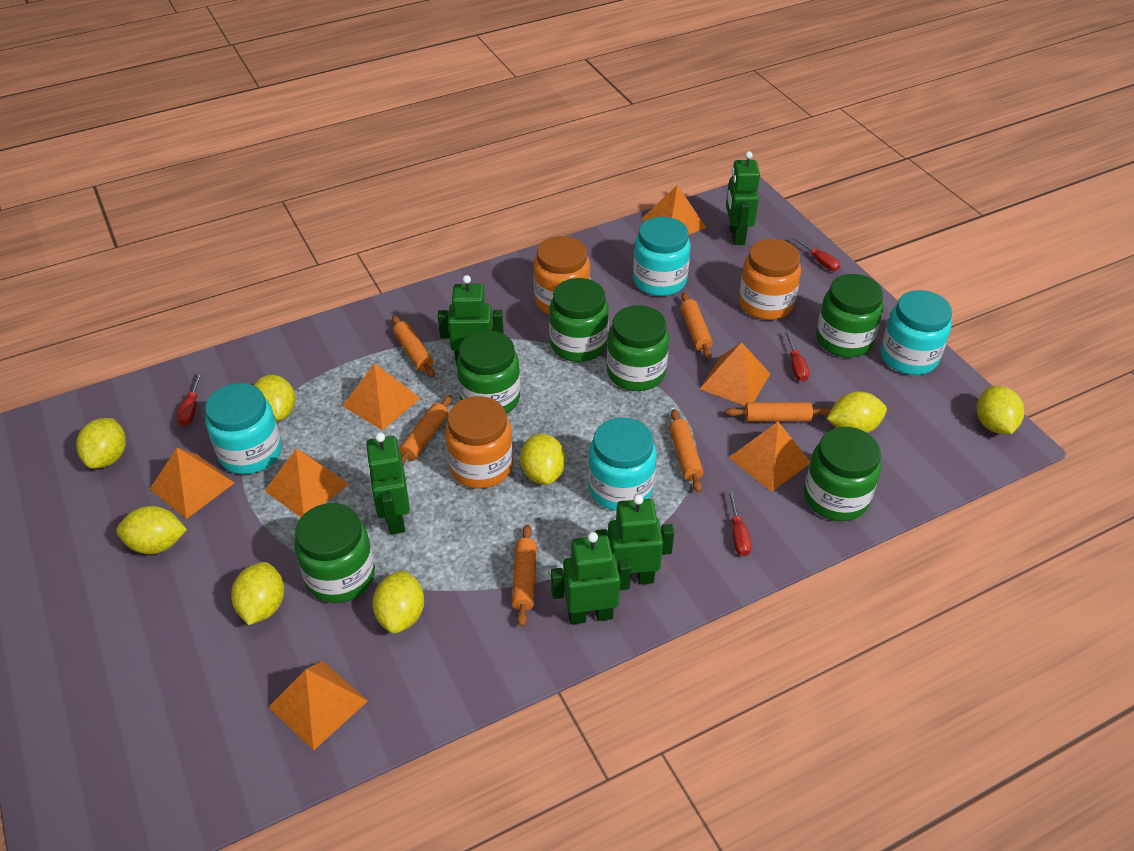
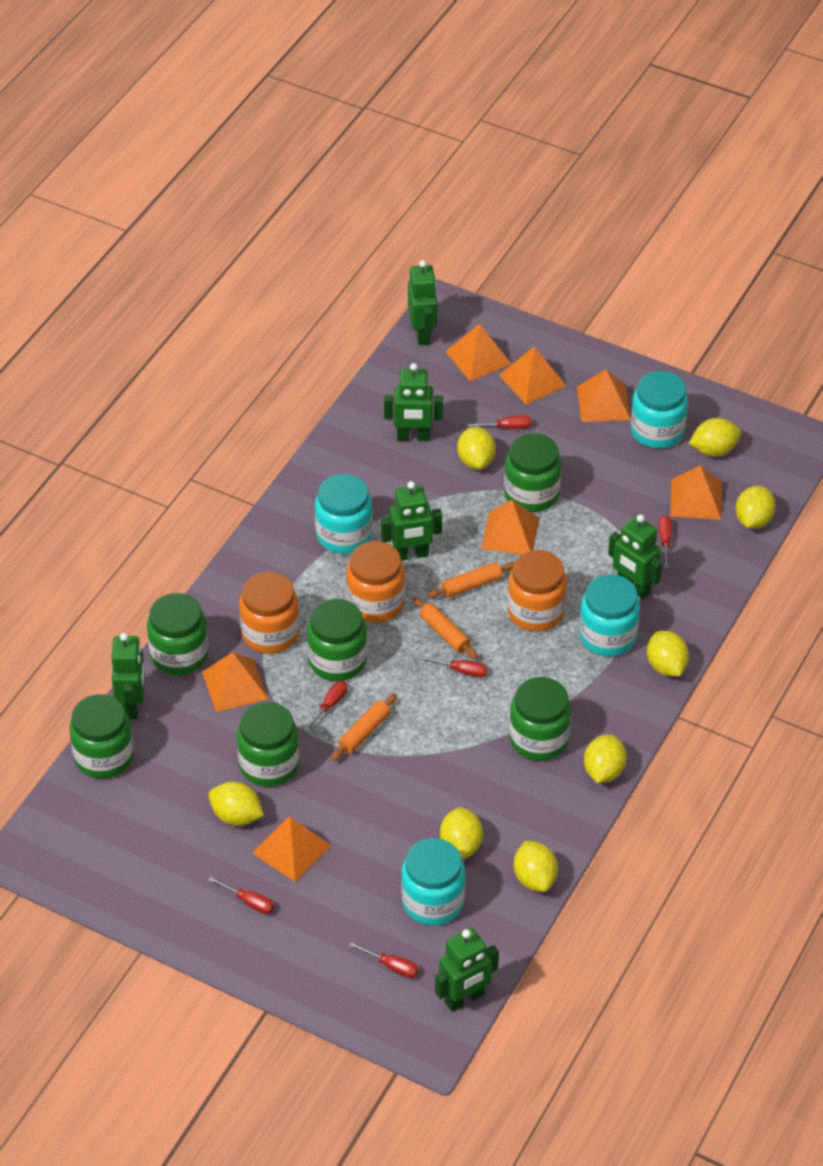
green robot: [366,432,410,535] [438,275,504,365] [551,532,631,625] [596,494,674,584] [726,151,760,245] = 5 -> [111,633,145,719] [381,481,442,561] [384,363,443,441] [408,260,437,345] [435,928,499,1012] [608,515,662,599] = 6
orange rolling pin: [392,316,435,378] [399,395,452,466] [512,524,537,627] [669,409,703,492] [680,293,713,359] [726,402,831,421] = 6 -> [331,694,397,761] [413,597,478,659] [427,562,514,598] = 3
red screwdriver: [177,372,202,426] [728,490,752,556] [785,331,809,382] [792,236,840,271] = 4 -> [208,877,274,914] [304,681,347,731] [349,942,419,978] [419,656,487,678] [467,415,531,429] [659,515,672,568] = 6

